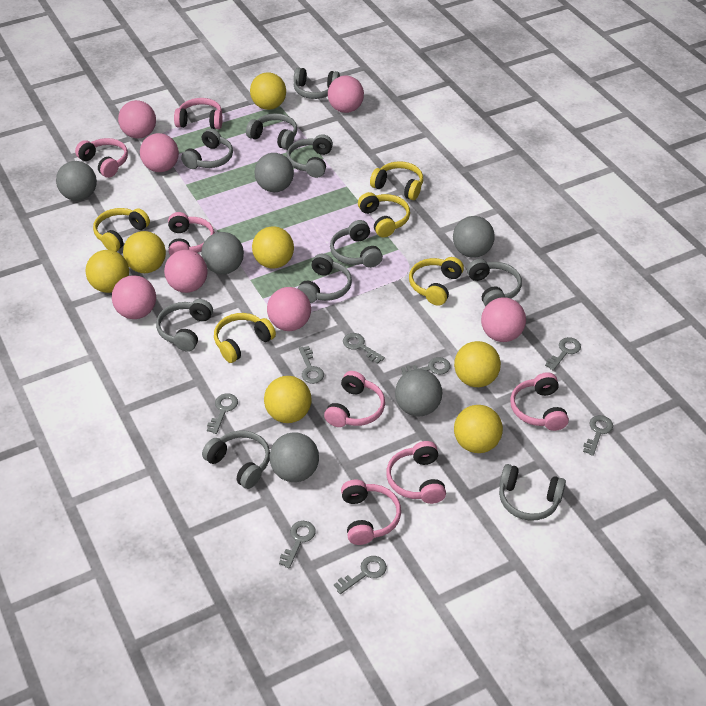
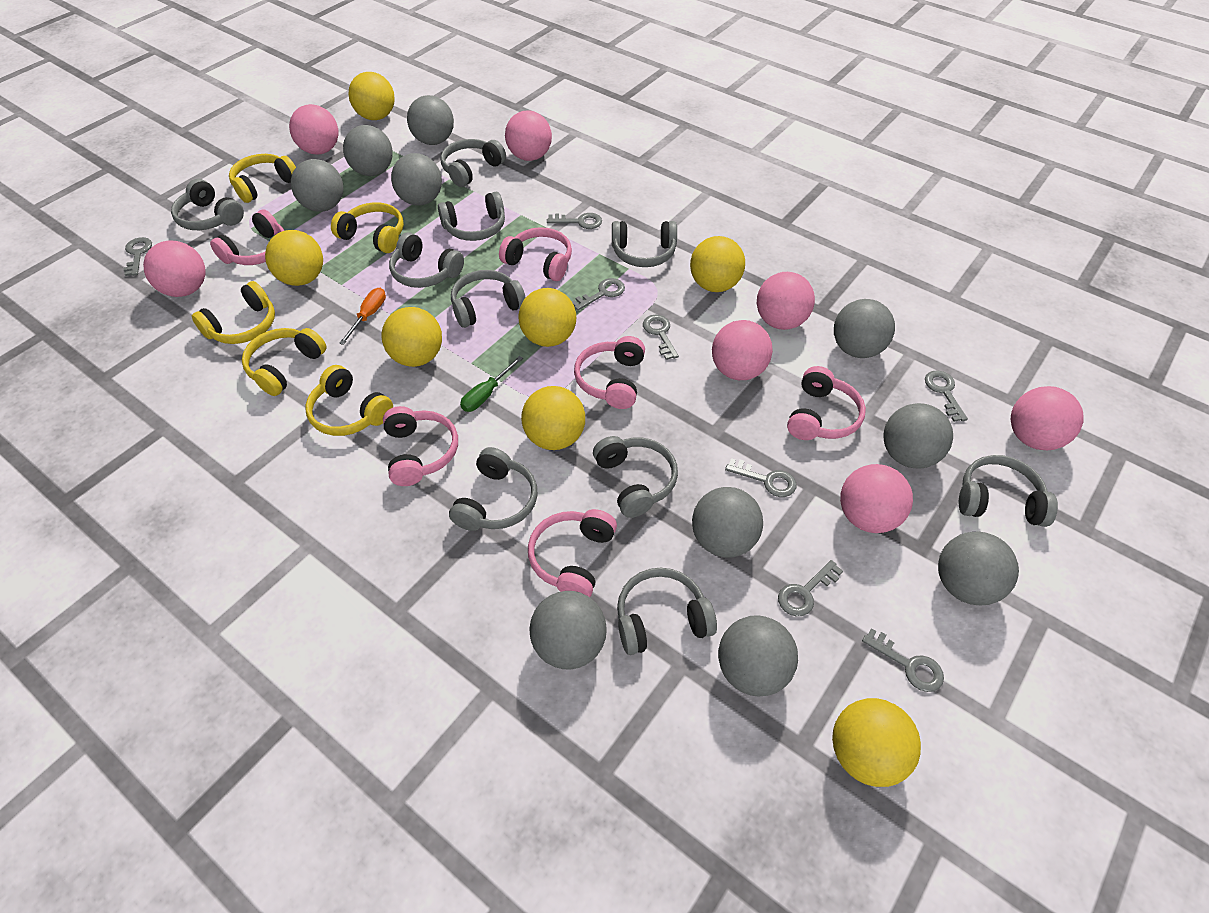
green screwdriver: none = 0 -> [460,356,523,412] = 1
grey ball: [56,161,97,201] [201,232,244,274] [254,153,294,192] [269,432,319,482] [395,369,442,417] [453,216,495,258] = 6 -> [291,159,343,212] [343,125,393,176] [391,153,442,206] [407,95,454,145] [529,591,607,669] [692,487,763,558] [718,615,798,696] [834,299,895,358] [883,403,953,468] [938,531,1019,605] = 10
orange screwdriver: none = 0 -> [339,288,386,345] = 1
pink headphones: [75,138,128,178] [168,212,215,256] [174,98,222,129] [324,371,385,427] [341,480,401,545] [386,441,446,504] [510,372,569,431] = 7 -> [210,209,284,265] [383,406,458,486] [499,227,572,281] [528,509,617,597] [574,336,645,409] [787,366,866,440] = 6

